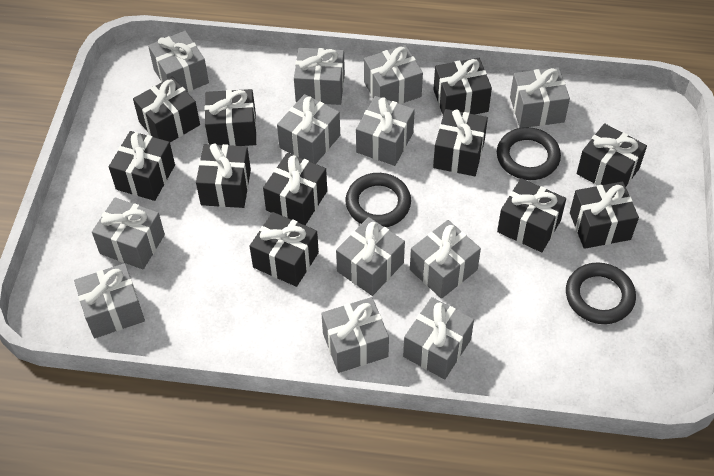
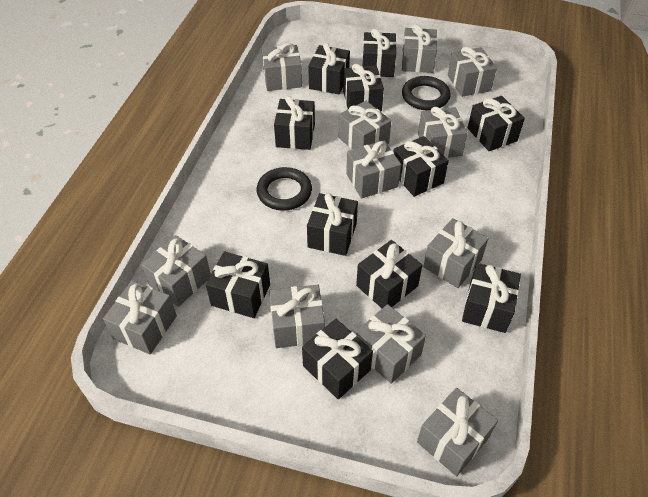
black ring: [345,173,411,227] [497,127,561,180] [566,262,636,324] = 3 -> [257,167,312,211] [402,76,451,110] = 2

